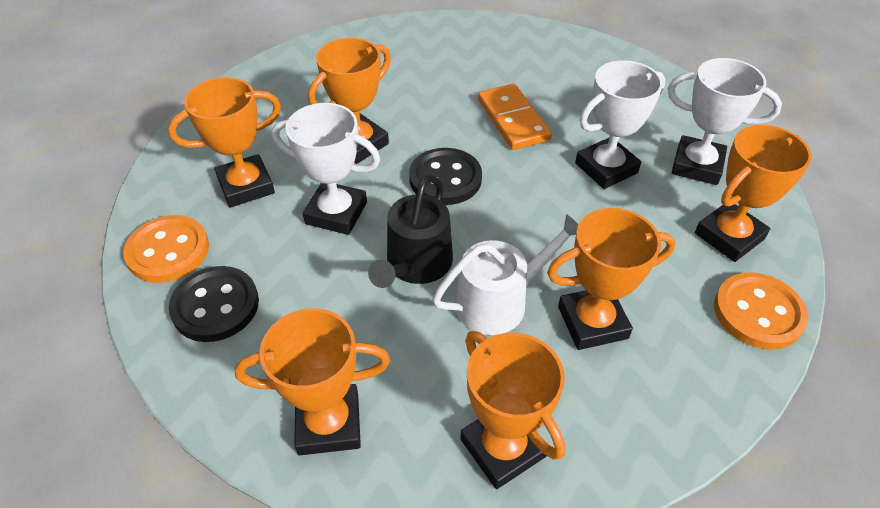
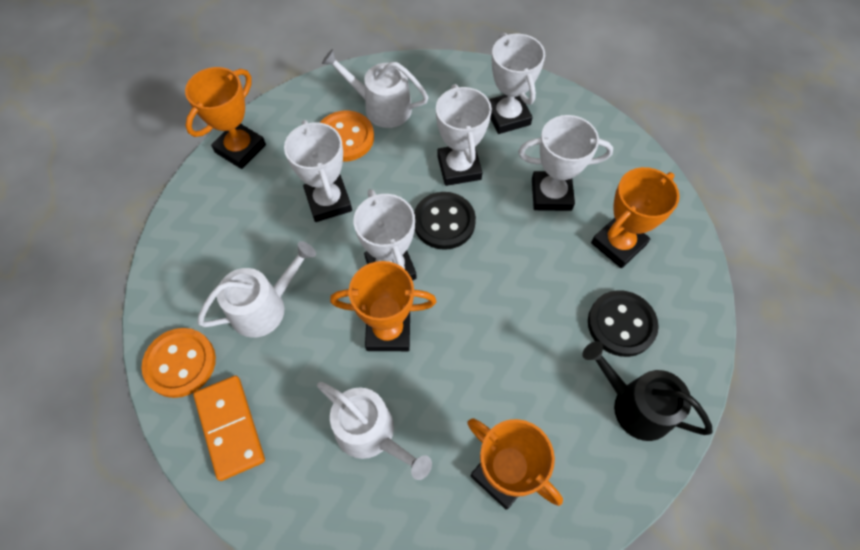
orange trophy: [168,77,281,207] [234,308,390,455] [308,38,391,164] [461,331,565,489] [547,208,676,350] [695,125,812,262] = 6 -> [185,67,266,169] [330,261,436,351] [467,418,563,510] [591,167,680,268] = 4
white trophy: [272,103,380,235] [575,60,665,189] [668,58,782,185] = 3 -> [284,120,352,222] [354,189,417,280] [436,84,492,186] [489,33,545,134] [518,115,613,211] = 5
white watering can: [432,214,578,335] = 1 -> [197,241,316,338] [317,382,432,480] [322,49,429,128] = 3

